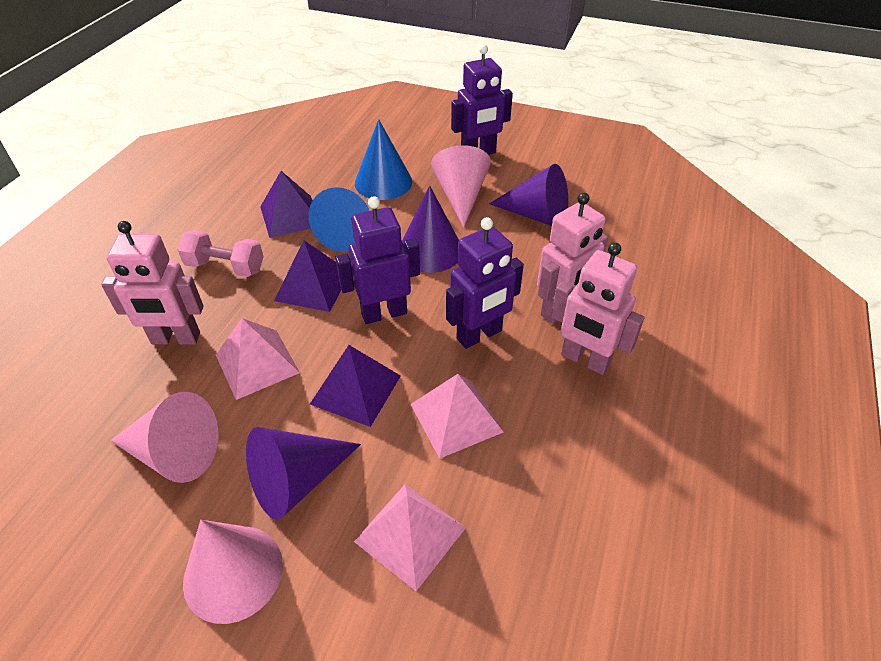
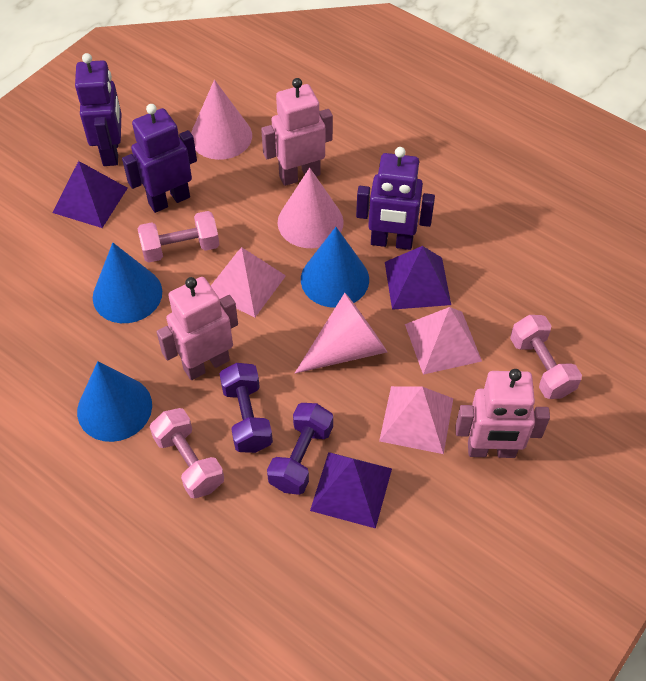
blue cone: [309,187,369,252] [355,119,412,200] = 2 -> [77,361,152,442] [93,243,162,323] [301,227,369,308] = 3
pink dumbbell: [178,230,264,277] = 1 -> [137,211,220,262] [150,408,224,499] [510,315,582,399] = 3
purple cone: [246,427,361,519] [402,186,459,273] [489,164,568,226] = 3 -> none = 0
purple dumbbell: none = 0 -> [219,363,273,453] [267,403,333,495] = 2

